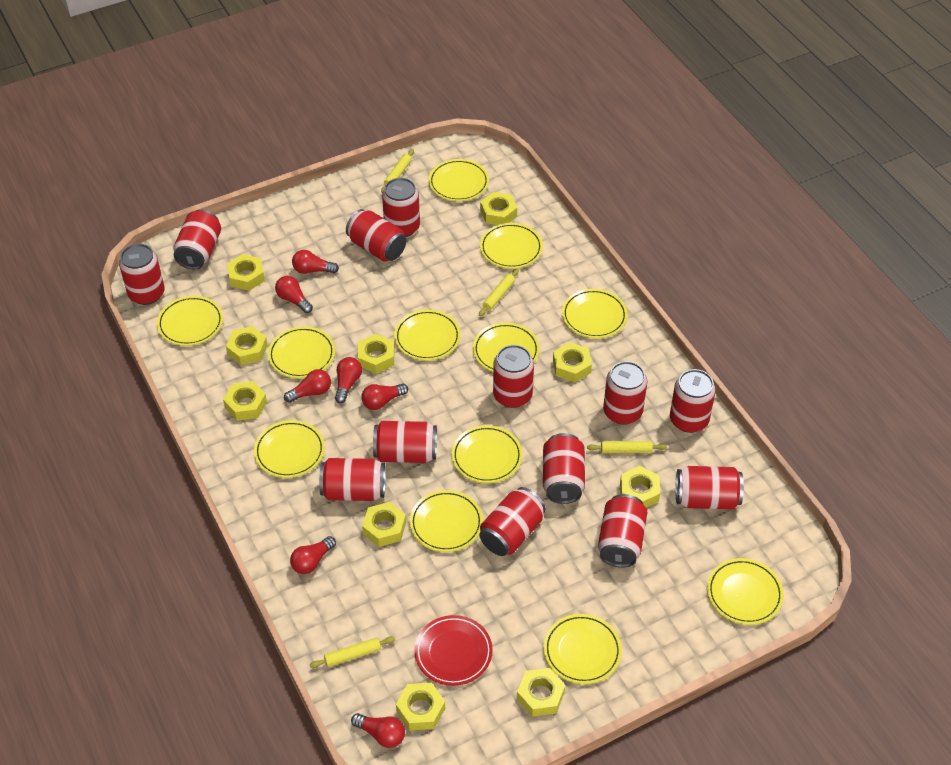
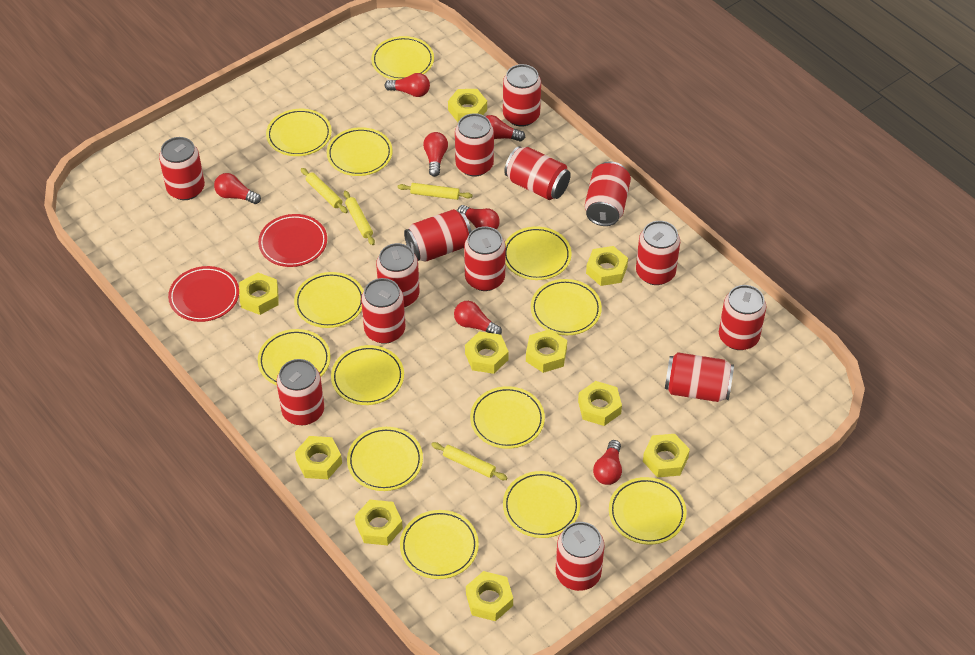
red can: [119,244,165,305] [173,210,221,270] [319,458,386,501] [346,209,406,262] [373,421,437,463] [382,178,420,237] [479,487,546,556] [493,345,534,408] [543,433,585,504] [598,494,647,568] [603,361,647,425] [670,369,716,433] [675,466,744,510] = 13 -> [159,137,205,200] [277,359,324,425] [361,278,405,344] [376,243,420,307] [404,209,472,262] [455,113,494,177] [464,226,506,291] [503,64,541,127] [504,146,571,200] [556,522,605,591] [585,161,631,226] [636,221,680,285] [665,352,734,402] [719,285,766,350] = 14
red plate: [414,615,493,686] = 1 -> [168,266,239,322] [258,214,327,267] = 2
yellow plate: [157,296,223,346] [254,420,325,478] [268,326,335,378] [394,310,461,360] [410,490,483,552] [429,159,489,201] [452,425,522,483] [473,323,540,372] [480,223,543,269] [544,614,622,684] [562,289,628,338] [707,558,784,625] = 12 -> [258,329,330,385] [266,109,332,156] [294,272,364,328] [327,127,393,176] [331,345,404,405] [347,427,423,491] [371,36,434,80] [400,510,479,579] [470,386,545,449] [503,471,580,538] [505,227,572,280] [531,279,602,335] [609,477,687,545] = 13

